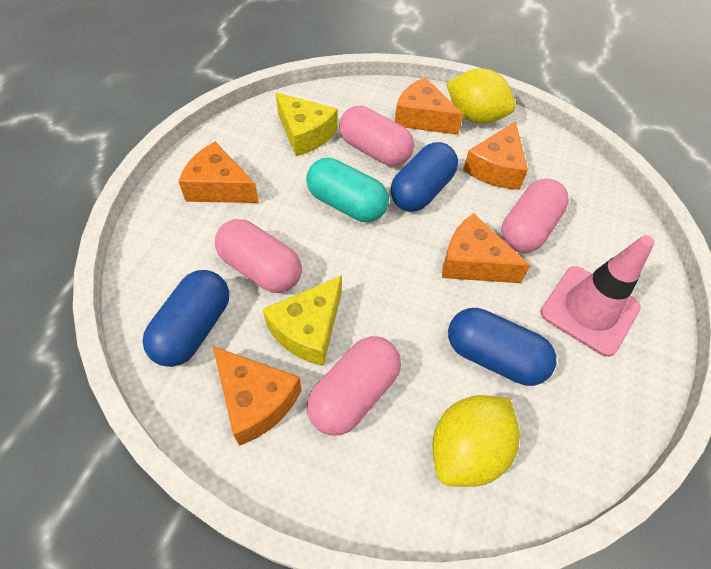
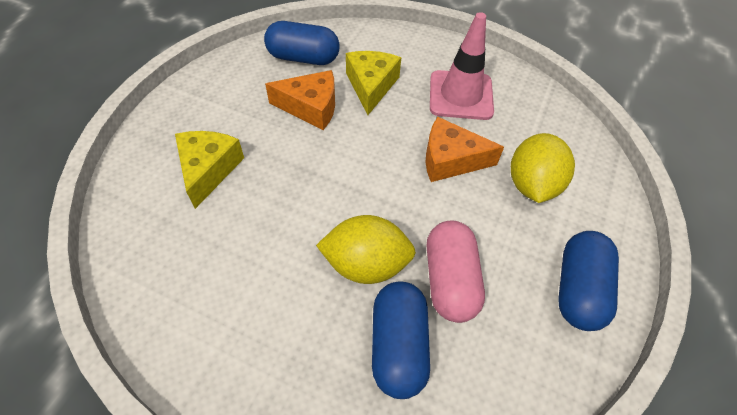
orange cheese: [178,142,259,203] [213,346,302,446] [395,77,463,135] [442,213,530,283] [463,121,528,190] = 5 -> [265,70,335,130] [426,117,504,182] = 2
pink capsule: [215,219,302,293] [307,336,401,436] [339,105,414,166] [501,179,569,253] = 4 -> [427,220,485,323] = 1
turquoise capsule: [306,158,389,222] = 1 -> none = 0

